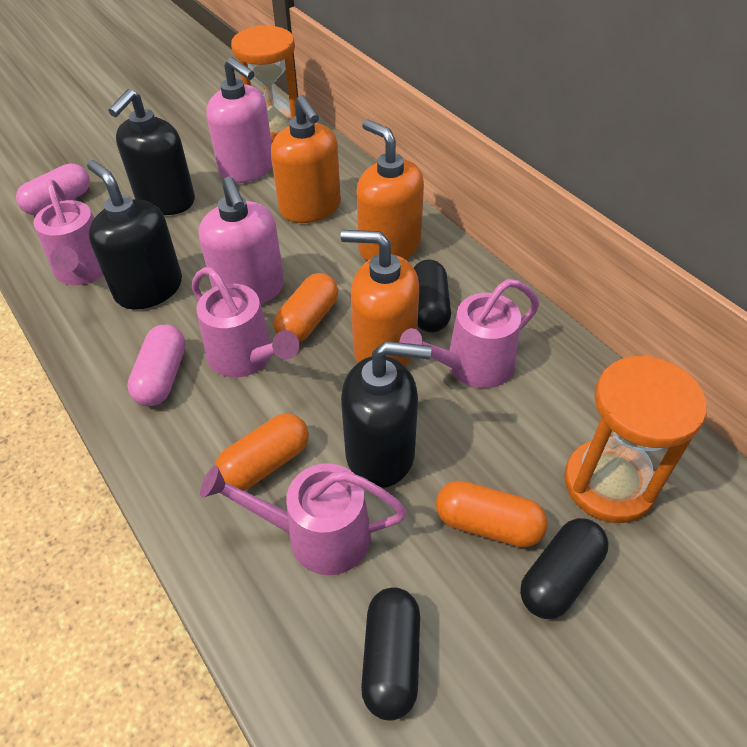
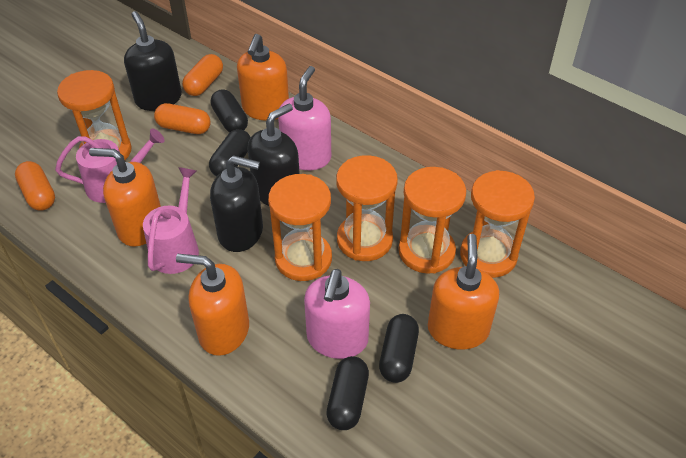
black capsule: [361,587,420,721] [414,260,451,333] [520,518,608,619] = 3 -> [209,129,251,176] [211,89,248,132] [326,356,369,430] [379,314,419,383] = 4
orange hourglass: [231,25,297,142] [564,356,707,523] = 2 -> [57,70,132,160] [268,174,332,281] [336,155,398,261] [398,167,466,274] [460,170,535,278] = 5
orange soap dispenser: [271,95,341,223] [341,230,419,366] [356,119,424,261] = 3 -> [89,148,161,247] [176,254,249,356] [237,34,289,121] [428,234,499,349] = 4
pink capsule: [16,164,90,215] [127,325,186,406] = 2 -> none = 0
pink watering can: [33,179,104,285] [192,267,299,378] [200,463,407,575] [399,279,539,388] = 4 -> [55,128,164,203] [143,167,199,274] = 2

